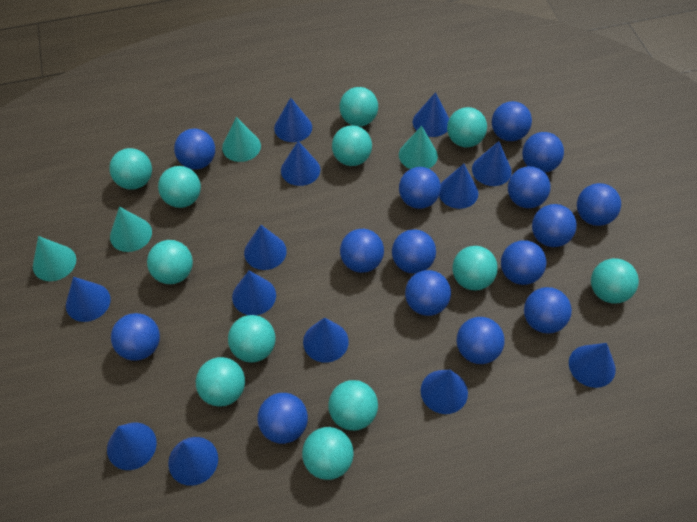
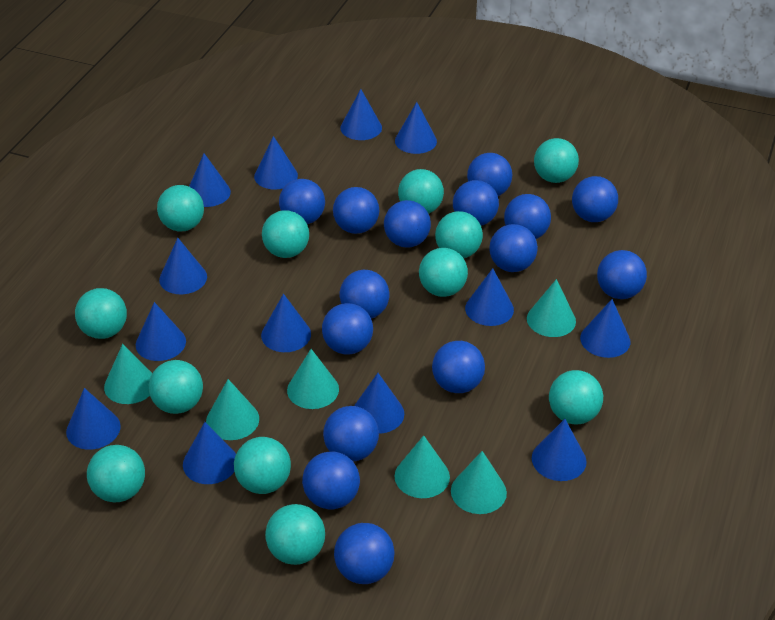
turquoise cone: [33,236,76,281] [110,207,152,252] [222,117,261,162] [399,126,438,169] = 4 -> [104,344,152,404] [206,379,259,440] [287,349,339,409] [395,435,450,498] [451,451,507,514] [527,279,576,337] = 6

